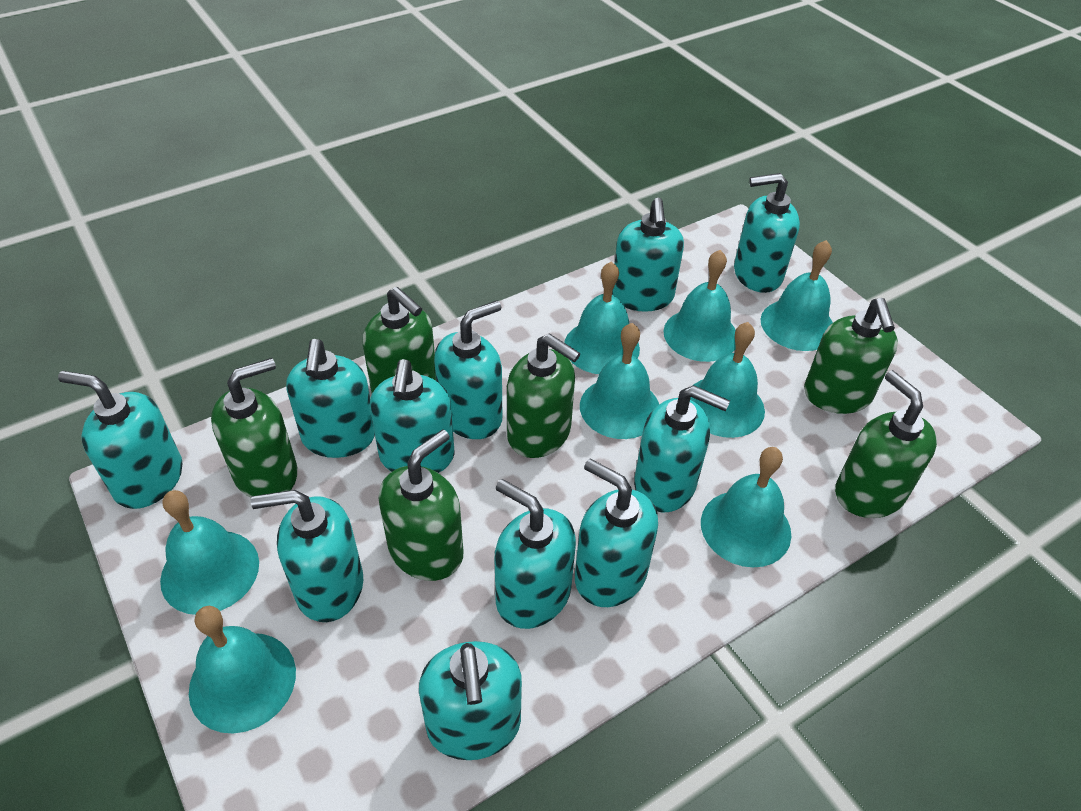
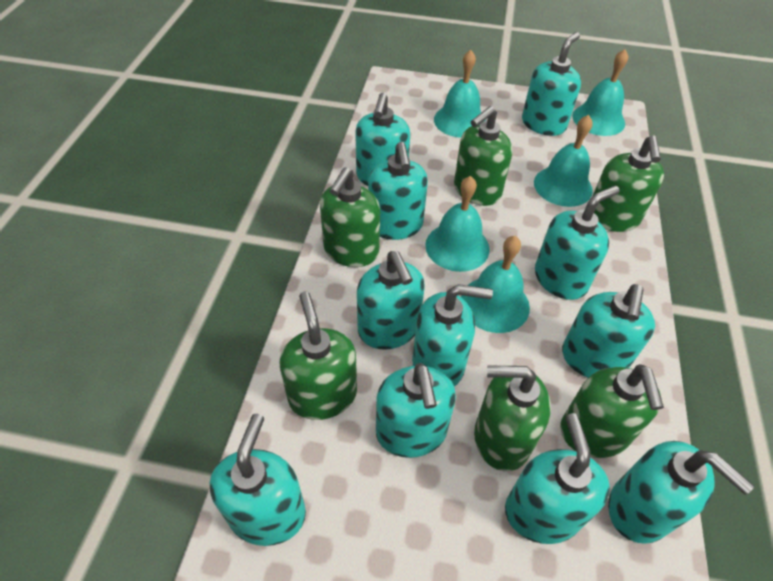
turquoise bell: [160,490,259,615] [189,606,296,734] [564,261,640,374] [580,323,659,439] [664,250,736,362] [690,322,765,438] [701,447,791,567] [761,240,833,351] = 8 -> [425,176,490,272] [434,50,486,138] [461,236,530,333] [534,115,593,207] [572,49,628,136] = 5

